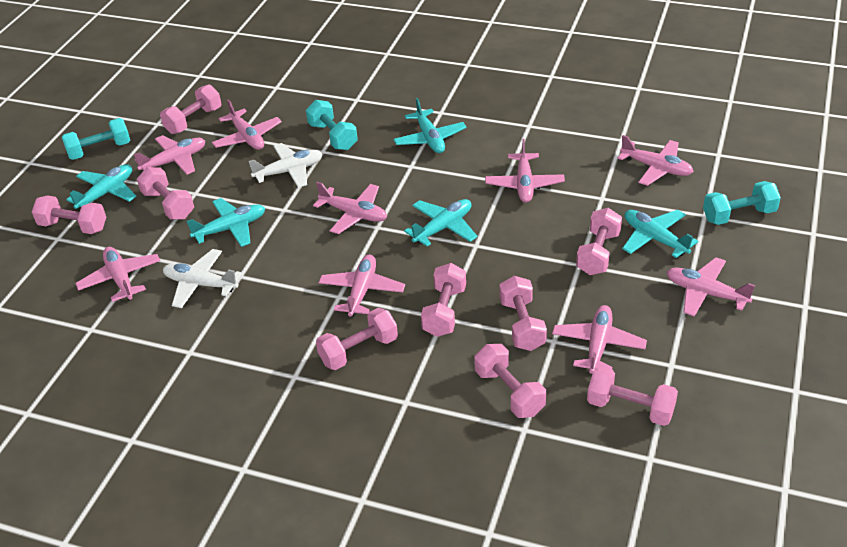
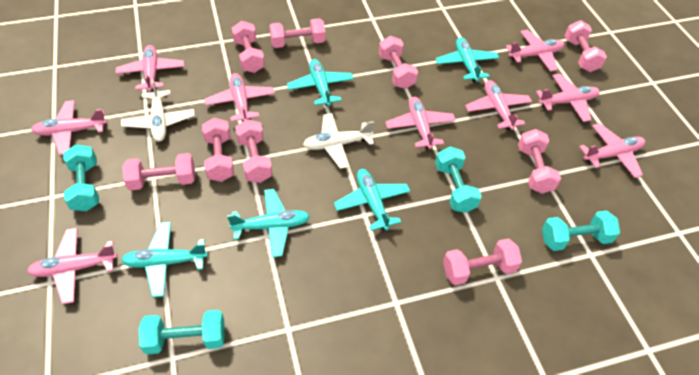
turquoise dumbbell: [62,118,130,160] [306,100,358,150] [703,181,781,225] = 3 -> [63,144,99,211] [138,310,225,355] [435,147,482,213] [542,211,620,251] = 4

